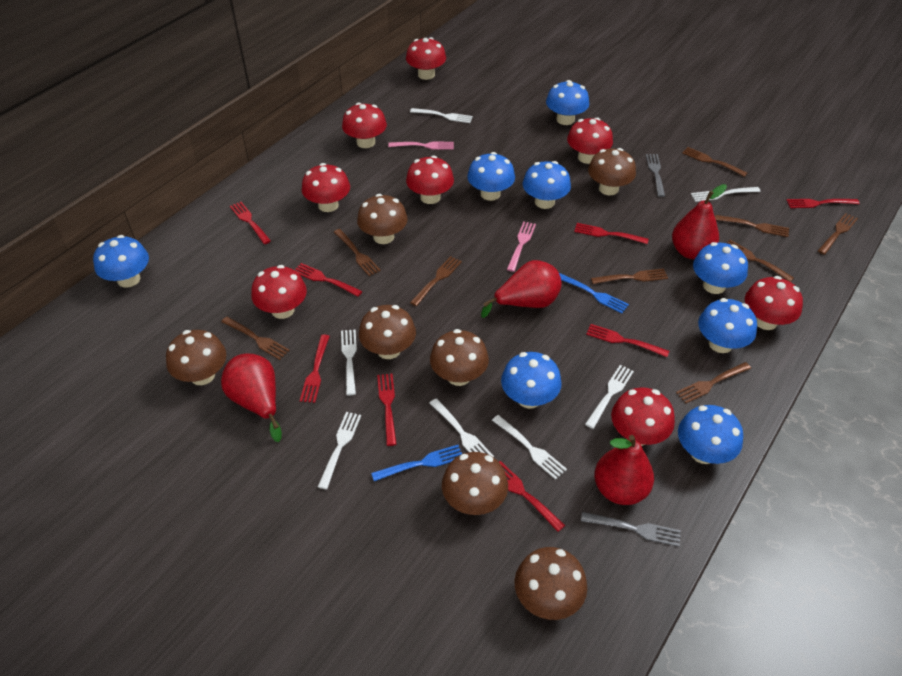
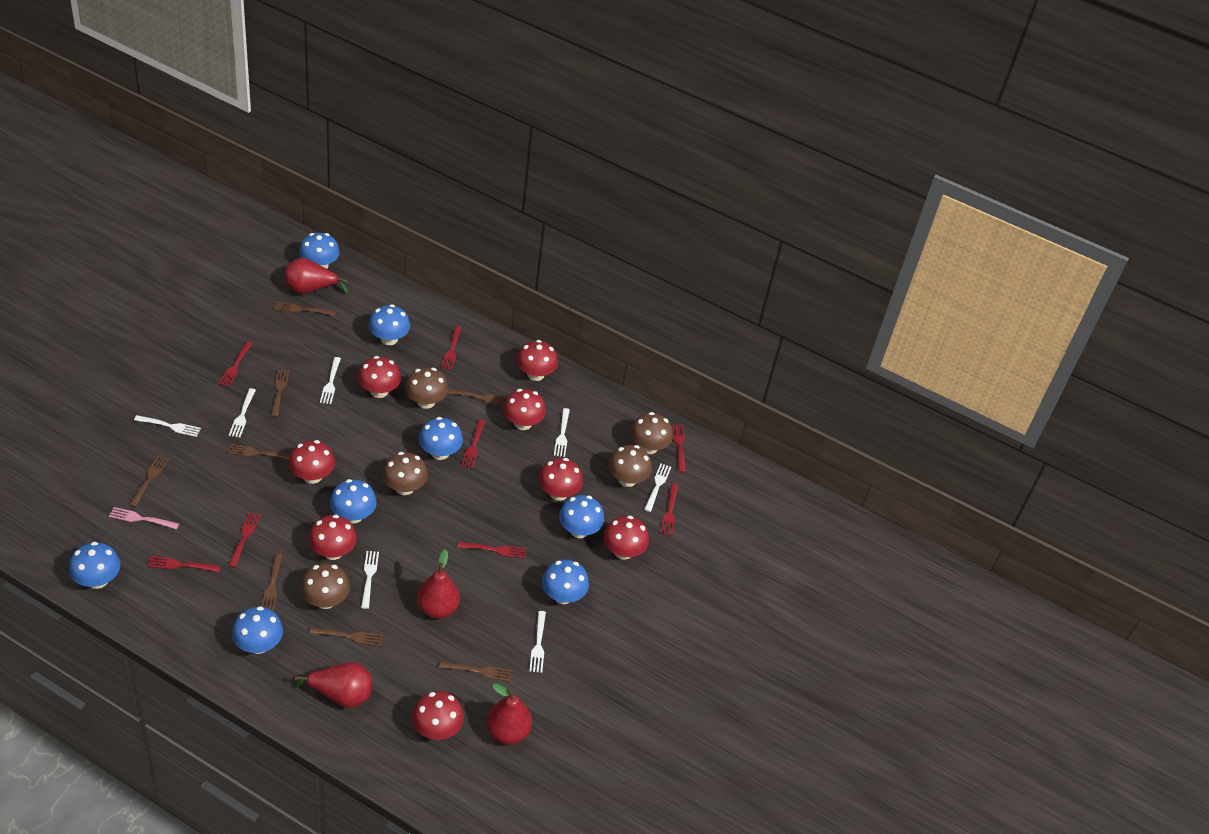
blue fork: [371,445,462,481] [559,273,629,313] = 2 -> none = 0
brown fork: [221,317,290,360] [334,229,381,276] [410,256,462,306] [591,269,668,284] [676,362,751,404] [682,147,747,177] [715,215,789,237] [727,240,794,282] [818,213,858,255] = 9 -> [129,456,169,507] [227,444,291,460] [261,553,283,612] [271,370,289,417] [274,302,336,316] [309,627,383,646] [439,661,513,682] [448,389,507,406] = 8
brown mushroom: [166,330,226,385] [357,194,408,244] [359,305,416,359] [430,329,489,386] [442,452,508,515] [515,547,587,620] [588,148,636,195] = 7 -> [301,563,350,609] [382,452,428,495] [405,367,448,409] [608,445,652,487] [630,412,673,454] = 5
grey fork: [581,512,681,547] [646,154,665,197] = 2 -> none = 0
pink fork: [388,142,454,150] [507,221,536,272] = 2 -> [109,507,179,529] = 1

